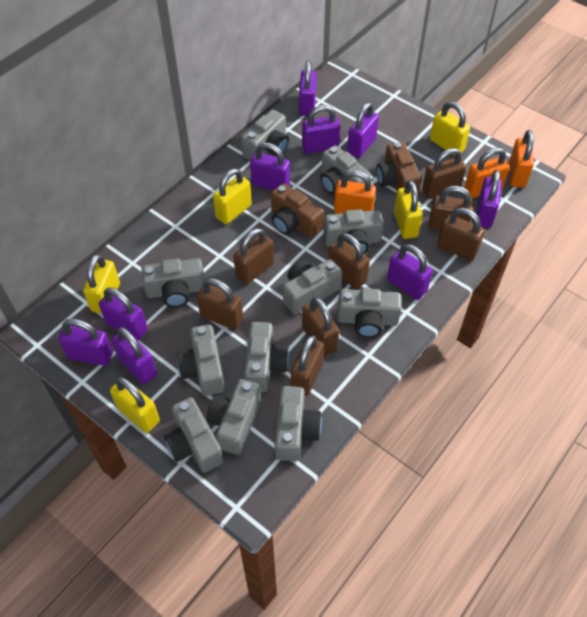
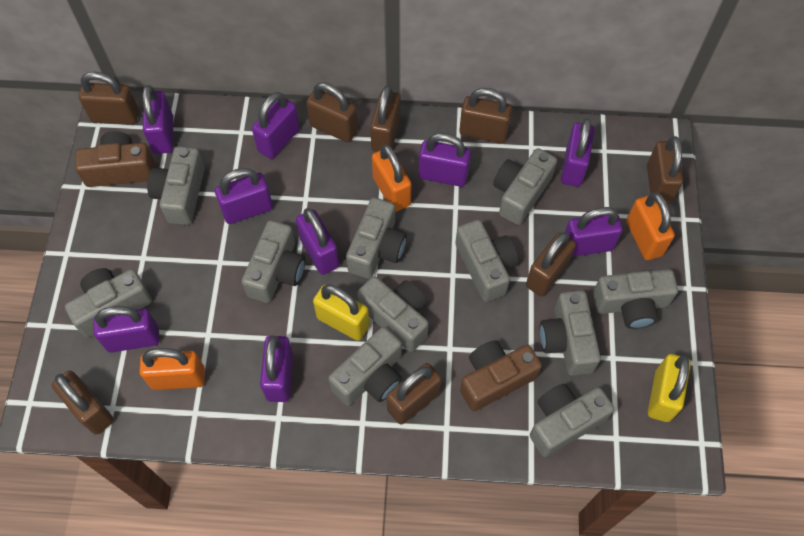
yellow padlock: [83,254,120,314] [110,377,160,433] [213,168,252,224] [394,180,423,239] [430,101,470,156] = 5 -> [313,285,370,341] [648,354,691,422] = 2

